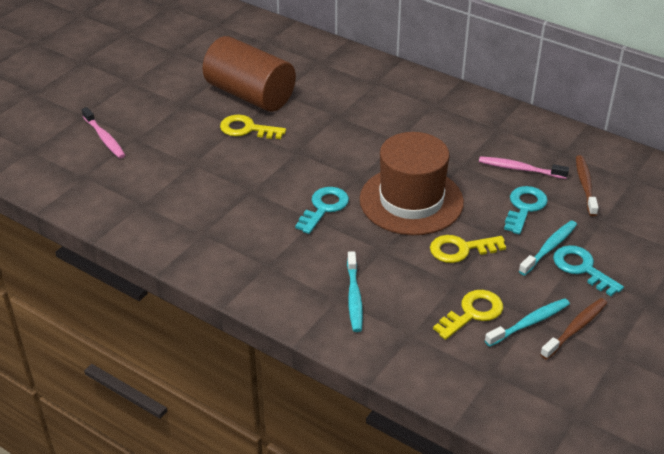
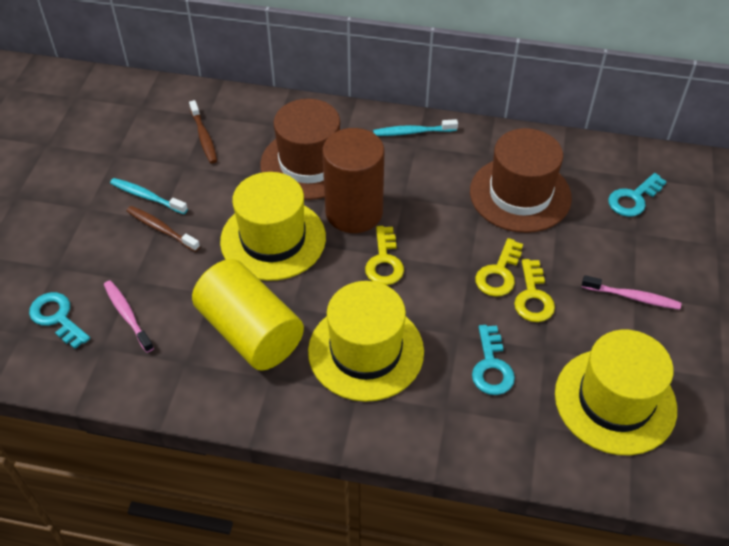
brown hat: [360,132,464,235] = 1 -> [260,99,340,200] [470,128,572,233] = 2
turquoise toothbrush: [347,251,363,332] [485,298,570,347] [519,220,577,276] = 3 -> [110,178,188,214] [373,119,458,136] = 2
yellow cylinder: none = 0 -> [192,259,304,370] = 1
yellow hat: none = 0 -> [220,172,326,281] [308,281,424,402] [555,330,677,455] = 3

